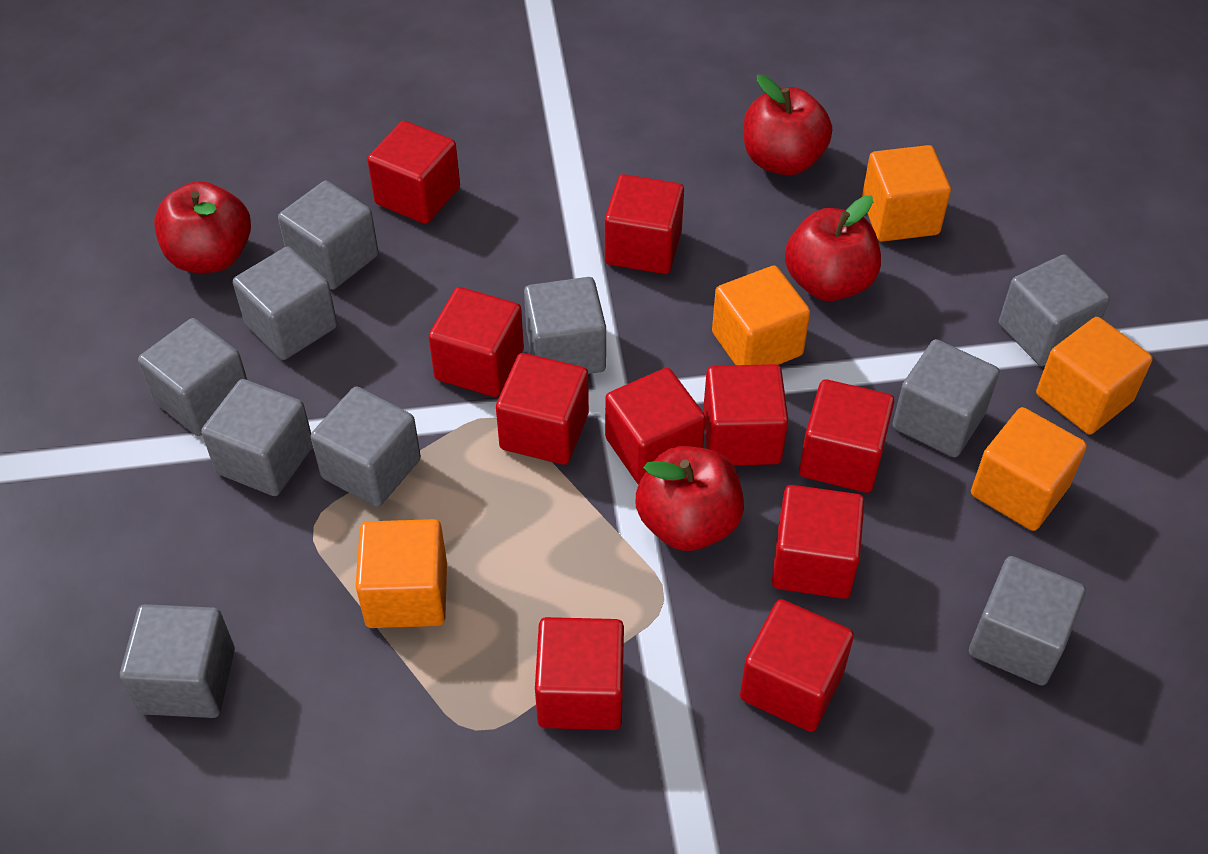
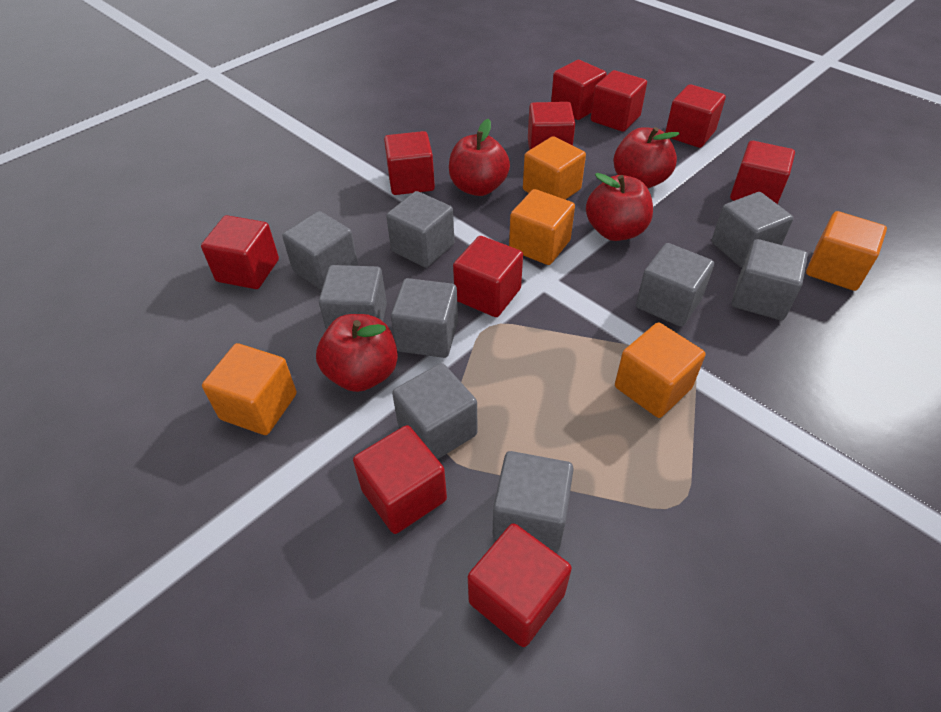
grey cube: [120,604,235,718] [138,318,247,436] [201,379,313,496] [233,246,337,360] [278,181,379,290] [311,386,421,507] [524,277,606,374] [892,339,999,457] [969,556,1086,686] [999,254,1110,366] = 10 -> [282,211,358,290] [319,265,387,330] [386,191,454,268] [391,278,458,358] [392,363,478,459] [493,451,573,552] [636,243,714,327] [712,192,793,268] [732,239,808,320] = 9

